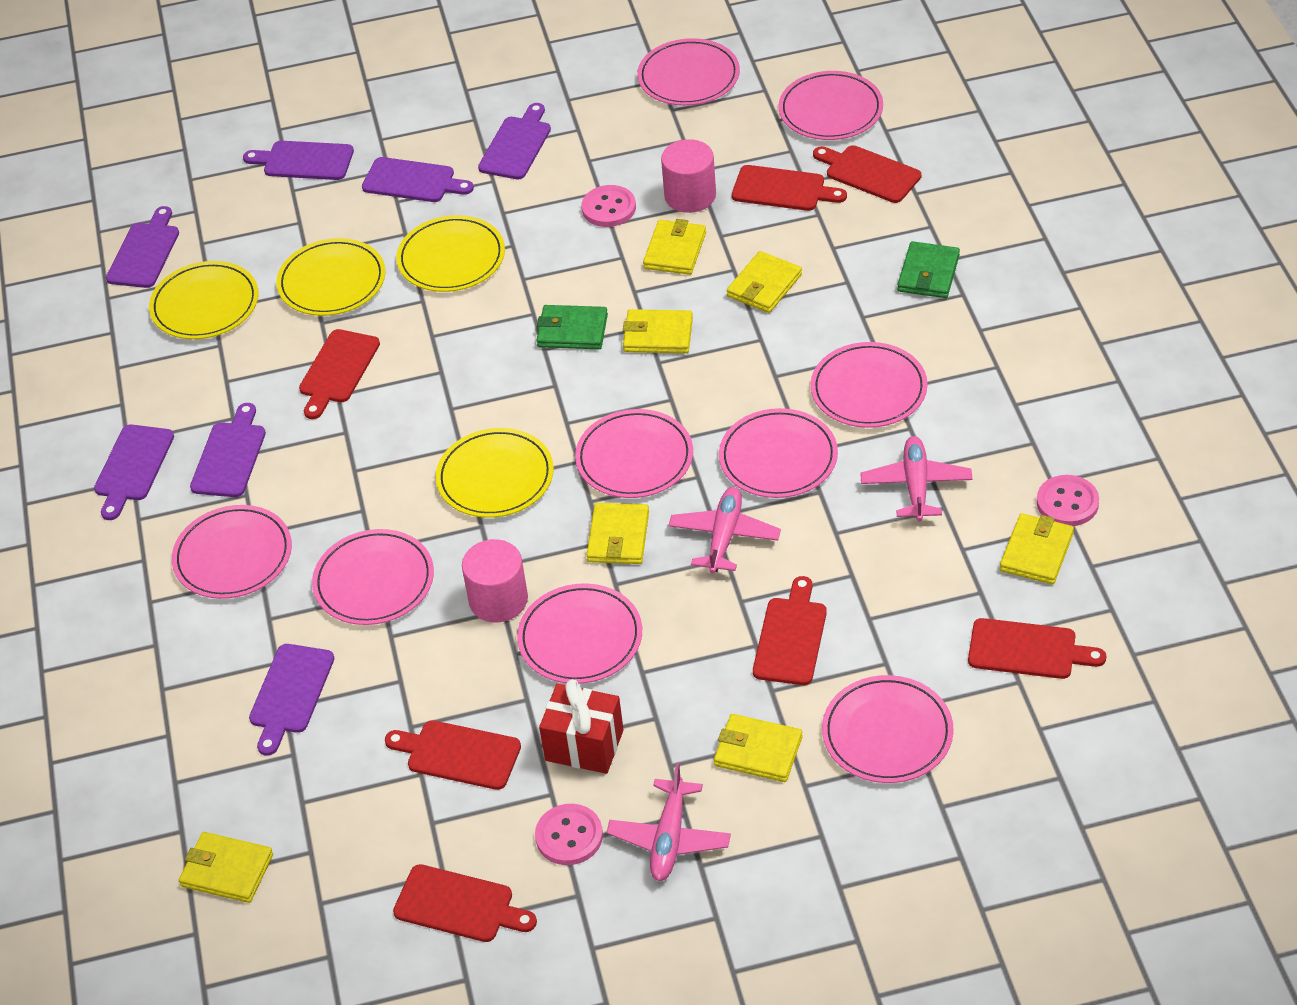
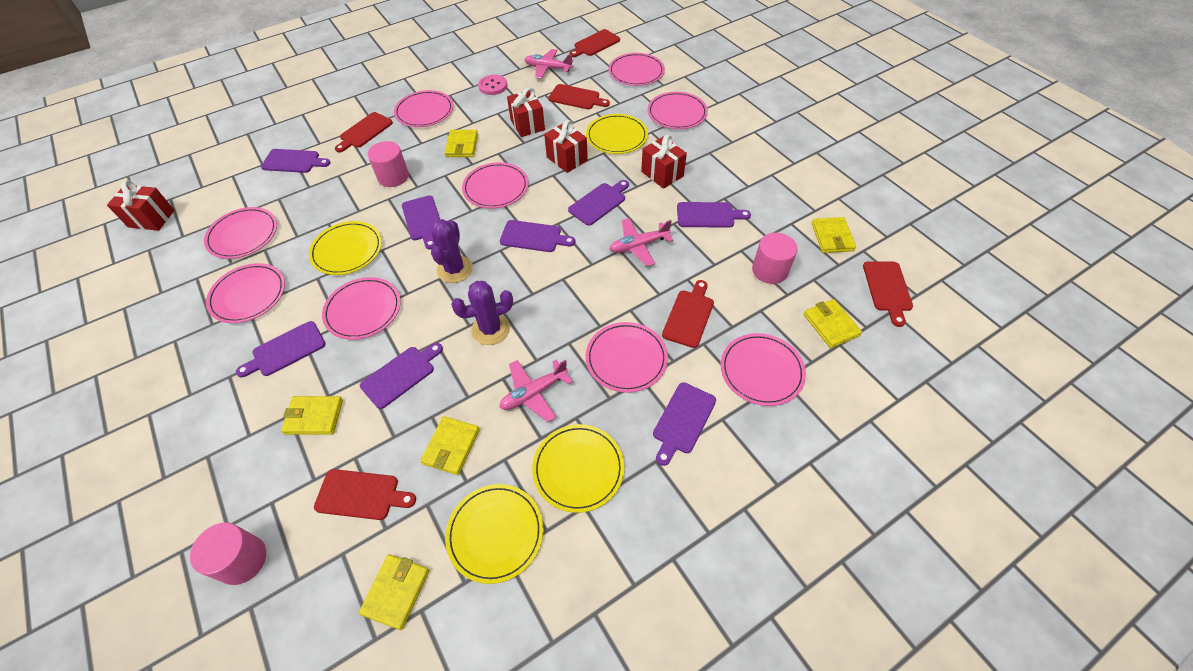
green wallet: [536,305,608,349] [897,241,960,298] = 2 -> none = 0
pink button: [535,804,603,865] [581,185,636,227] [1037,475,1099,526] = 3 -> [478,75,507,95] = 1
pink cylinder: [462,539,528,622] [661,139,716,213] = 2 -> [190,522,266,585] [368,141,409,187] [752,233,797,284] = 3
purple cactus: none = 0 -> [431,219,473,283] [451,281,513,345] = 2
purple cutting board: [94,425,174,520] [106,206,179,288] [190,403,266,497] [243,141,354,180] [249,644,334,756] [362,157,474,202] [478,103,551,179] = 7 -> [236,321,326,377] [261,149,331,173] [360,343,443,409] [402,196,440,250] [500,220,575,252] [568,180,629,226] [653,382,716,466] [677,202,751,227] = 8
red cutting board: [299,329,380,419] [385,720,521,790] [393,864,537,942] [732,165,847,211] [753,576,827,685] [813,145,921,203] [968,618,1106,679] = 7 -> [314,469,416,520] [335,112,393,153] [548,84,610,109] [569,29,620,57] [662,280,714,348] [863,261,913,327] = 6
red gift: [539,679,624,774] = 1 -> [107,180,175,231] [507,87,545,137] [544,120,588,173] [641,135,687,189] = 4
yellow wallet: [179,832,273,903] [587,503,649,564] [623,309,693,353] [643,219,706,275] [714,714,803,782] [727,251,802,313] [1000,513,1074,584] = 7 -> [281,396,343,435] [359,554,429,630] [420,416,480,475] [445,130,478,157] [804,299,862,348] [812,217,856,253] = 6

